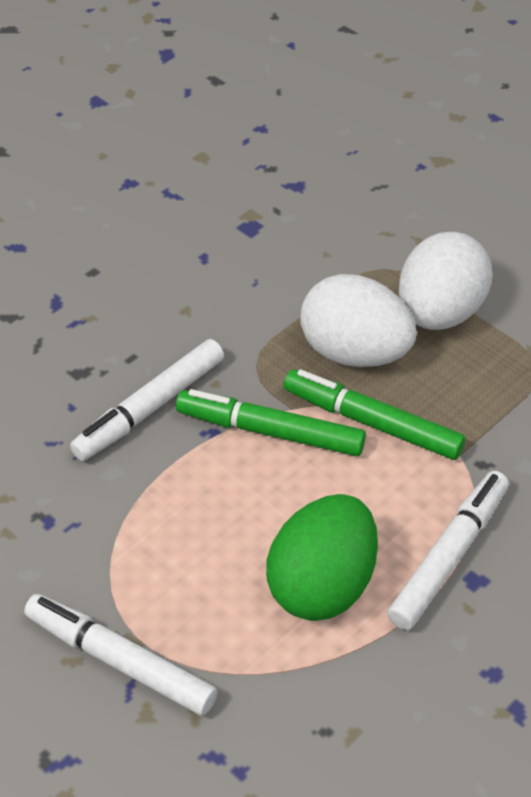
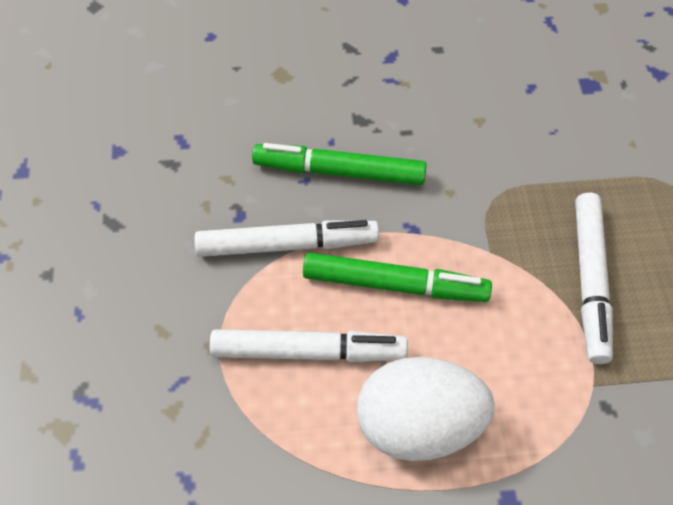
green egg: [266,494,378,621] = 1 -> none = 0
white egg: [300,274,417,367] [399,232,493,330] = 2 -> [357,357,495,461] = 1

